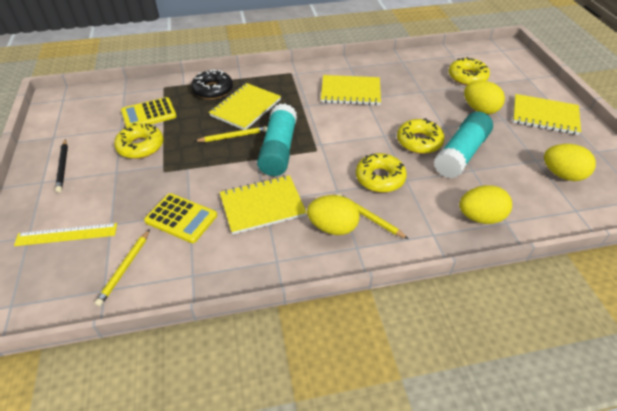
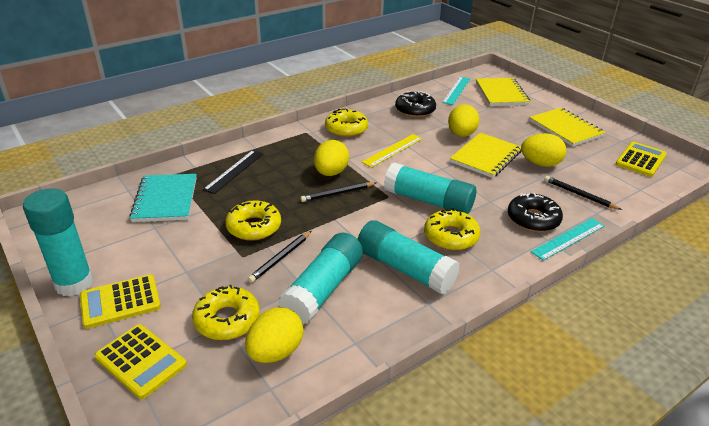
black donut: [191,69,233,99] = 1 -> [395,91,436,117] [508,193,563,232] = 2
black pencil: [55,139,68,193] = 1 -> [248,231,311,283] [300,182,376,202] [544,176,622,210] = 3
black ruler: none = 0 -> [203,150,264,194] = 1
turquoise glue stick: [257,104,297,176] [434,111,493,179] = 2 -> [23,188,93,297] [278,232,363,325] [357,220,460,295] [384,162,476,214] = 4
turquoise notebook: none = 0 -> [129,174,197,222] = 1
turquoise ruler: none = 0 -> [442,77,470,105] [531,218,605,261] = 2
yellow calculator: [121,97,177,127] [144,193,217,243] = 2 -> [80,274,161,329] [94,324,187,399] [616,142,667,177] = 3
yellow notebook: [209,83,281,130] [220,175,307,234] [321,75,381,105] [513,94,581,135] = 4 -> [450,133,522,178] [476,78,530,106] [529,108,606,147] = 3
yellow pencil: [94,229,150,306] [195,126,267,142] [337,193,408,239] = 3 -> none = 0

